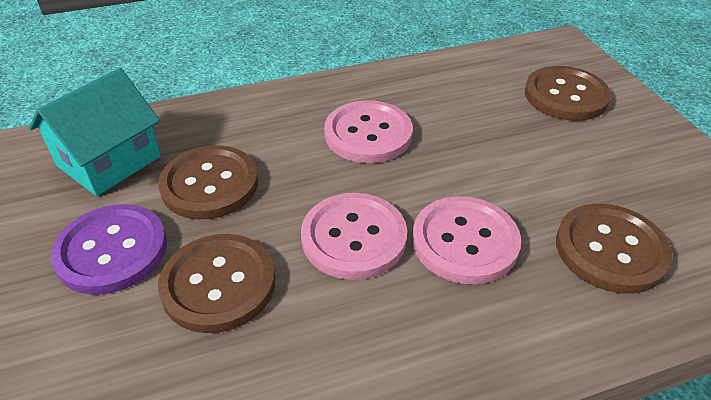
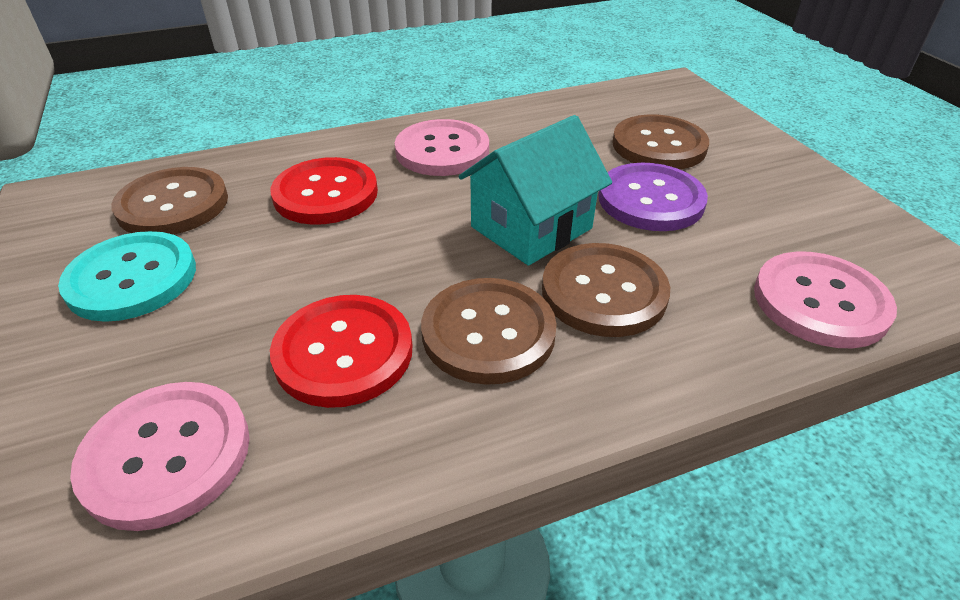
red button: none = 0 -> [270,157,378,225] [270,295,412,408] = 2
turquoise button: none = 0 -> [58,231,196,322] = 1

